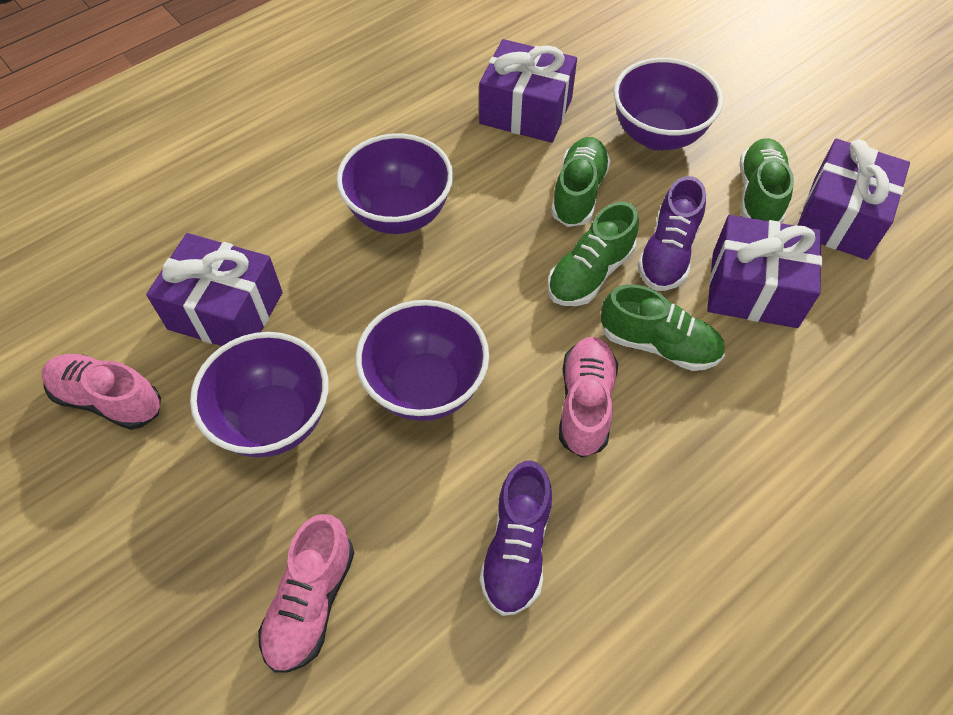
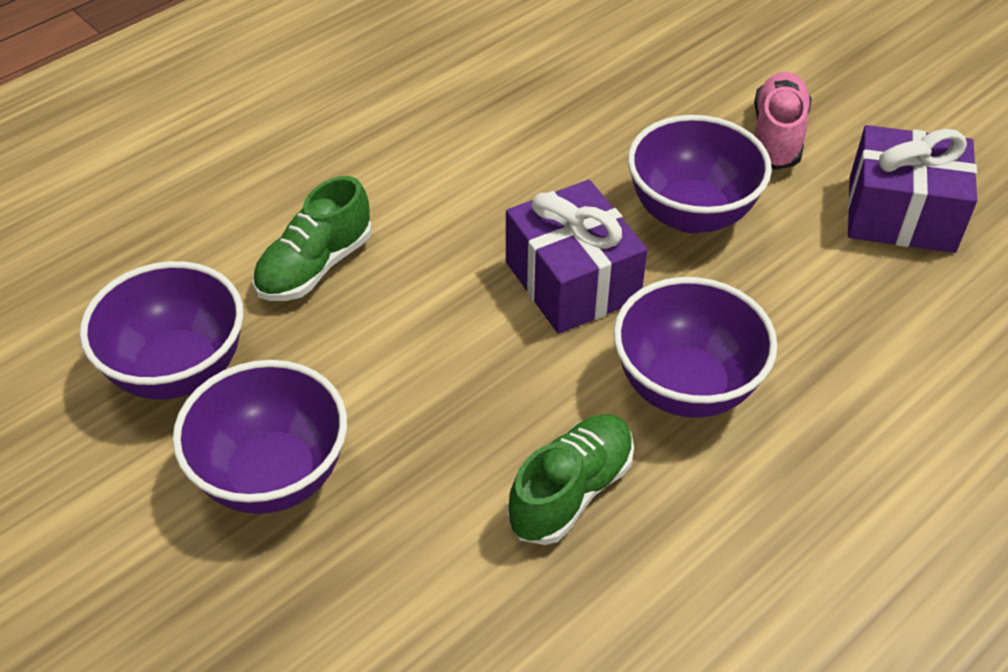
green shoe: [548,202,639,306] [551,137,610,227] [601,284,725,371] [739,138,794,223] = 4 -> [253,176,372,301] [508,414,634,545] = 2
pink shoe: [42,354,161,430] [258,514,354,673] [559,337,618,458] = 3 -> [754,72,812,170] = 1
purple gift: [146,233,283,346] [479,39,577,143] [707,215,822,328] [797,139,910,260] = 4 -> [506,180,647,334] [847,125,977,253] = 2
purple shoe: [480,461,552,616] [638,176,706,291] = 2 -> none = 0

